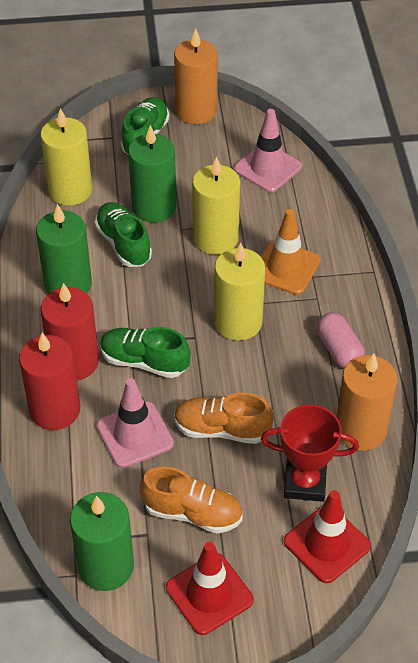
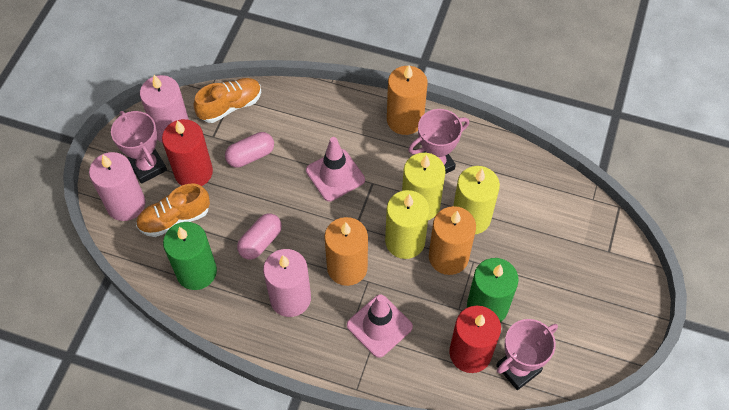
green candle: [36,204,92,294] [70,492,134,591] [128,125,177,222] = 3 -> [163,222,217,290] [467,258,519,322] = 2
green shoe: [95,202,152,267] [100,327,191,378] [121,97,170,154] = 3 -> none = 0
orange candle: [174,28,218,124] [337,354,397,451] = 2 -> [324,217,368,286] [387,65,427,135] [429,206,476,275] = 3
orange traffic cone: [261,209,321,295] = 1 -> none = 0
pink candle: none = 0 -> [89,152,146,221] [140,75,189,143] [263,249,311,317] = 3
pink capsule: [317,313,365,368] = 1 -> [225,132,274,168] [237,214,282,260] = 2
pink trophy: none = 0 -> [111,111,167,184] [408,109,469,174] [496,319,558,390] = 3
red traffic cone: [166,542,254,635] [284,490,371,583] = 2 -> none = 0
red trophy: [261,405,359,502] = 1 -> none = 0

